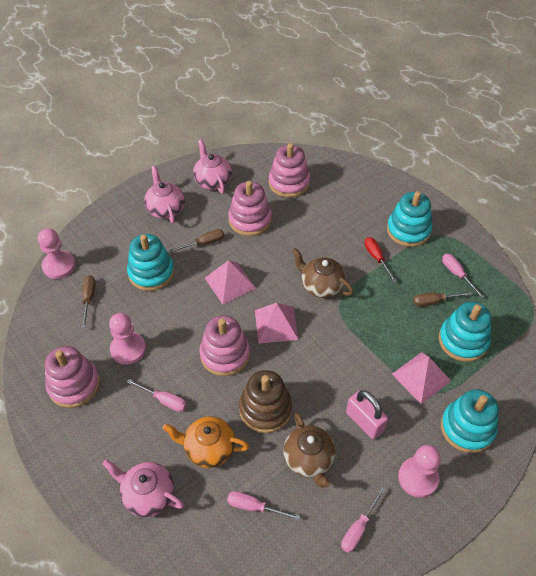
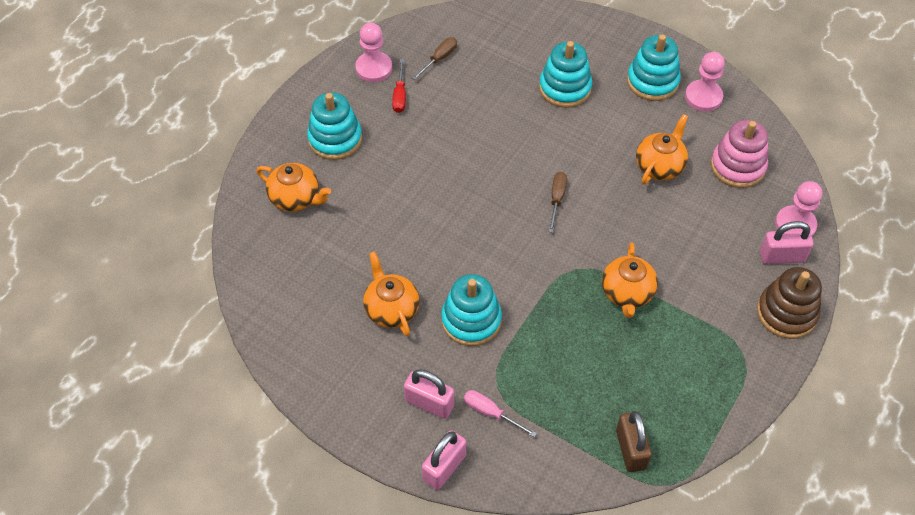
brown padlock: none = 0 -> [616,411,652,472] = 1
brown screwdriver: [82,275,96,328] [169,229,224,253] [413,291,473,307] = 3 -> [412,37,457,80] [549,172,567,233] = 2
brown teapot: [283,413,336,488] [292,248,353,298] = 2 -> none = 0
orange teapot: [163,416,249,468] = 1 -> [257,163,331,212] [363,251,420,336] [602,242,658,318] [636,114,688,184] = 4
pink padlock: [346,390,388,439] = 1 -> [404,369,454,419] [422,430,466,490] [760,221,813,264] = 3
pink pyramid: [205,260,256,304] [255,303,299,344] [392,352,451,404] = 3 -> none = 0
pink screwdriver: [127,379,187,412] [227,491,300,520] [341,487,386,553] [442,254,484,298] = 4 -> [464,390,537,437] = 1
pink stacking toy: [45,346,100,408] [199,315,250,376] [228,181,272,236] [269,143,310,198] = 4 -> [711,120,768,188] = 1
pink teapot: [103,460,184,517] [144,166,185,223] [193,139,232,194] = 3 -> none = 0

